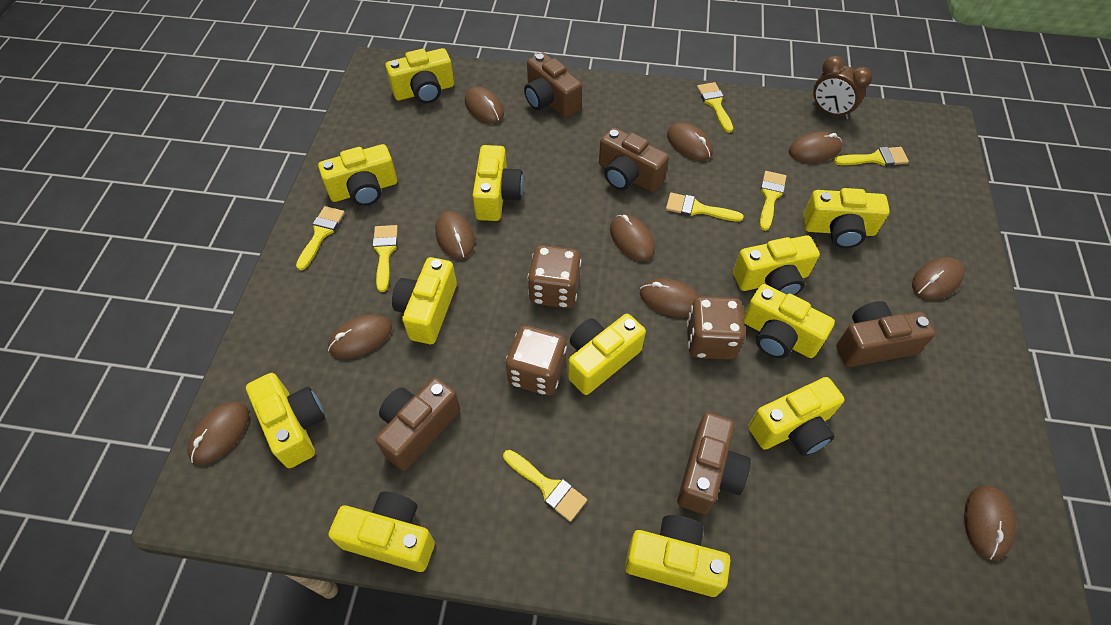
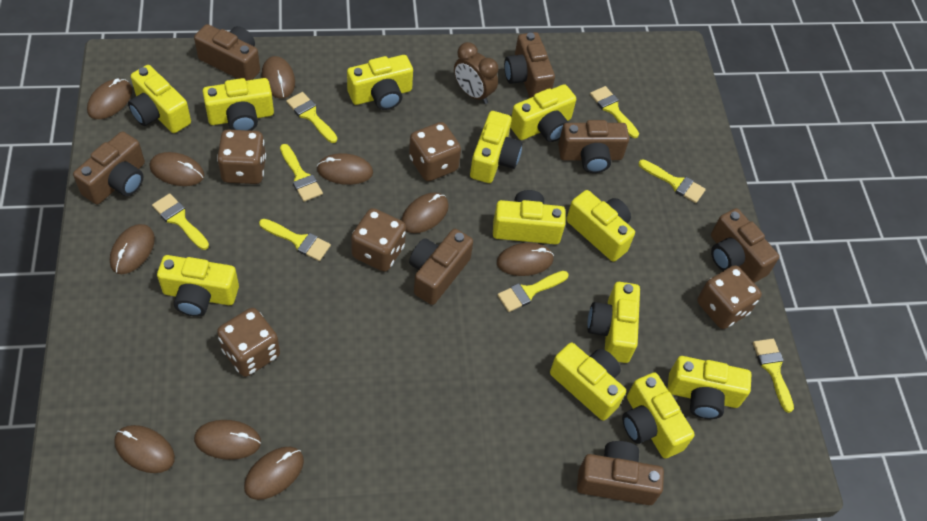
brown camera: [375,377,460,471] [524,52,582,118] [599,127,669,192] [677,412,751,514] [836,301,935,367] = 5 -> [73,131,145,204] [194,24,260,81] [409,229,473,305] [504,32,555,98] [558,120,629,173] [577,441,664,505] [711,208,779,283] = 7
brown dice: [506,325,567,396] [527,245,581,308] [687,296,746,359] = 3 -> [217,130,266,184] [217,308,280,377] [351,208,406,272] [409,122,461,181] [697,265,762,329] = 5
yellow brush: [296,206,345,270] [372,225,398,292] [503,450,587,522] [666,193,744,222] [697,82,733,133] [760,171,786,231] [834,147,909,166] = 7 -> [152,193,209,250] [259,219,331,261] [280,144,323,202] [286,92,337,143] [497,271,569,312] [590,86,639,138] [638,159,706,203] [753,339,794,413] = 8

